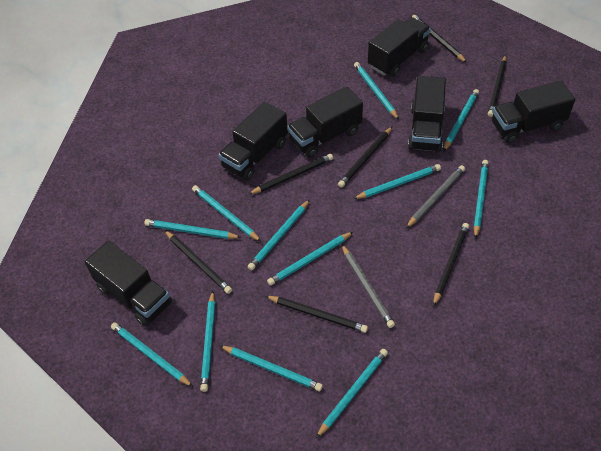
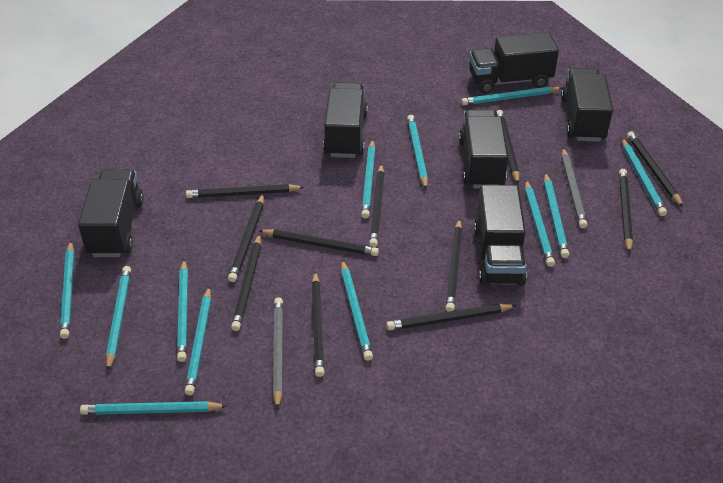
black pencil: [164,230,232,294] [249,154,333,194] [266,296,368,333] [338,126,393,188] [412,15,467,63] [433,223,469,307] [488,55,507,117] = 7 -> [186,184,304,198] [228,194,264,282] [231,234,261,331] [258,229,379,256] [311,271,324,377] [369,164,384,247] [386,304,517,331] [446,218,462,312] [497,110,519,184] [619,169,633,253] [627,131,683,207] = 11

